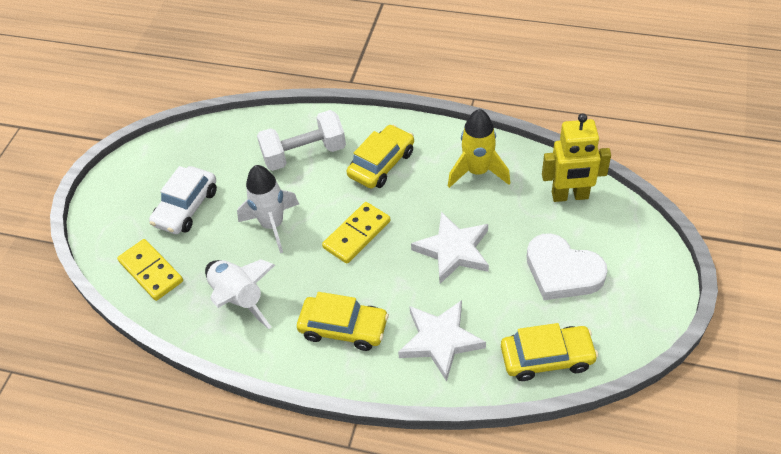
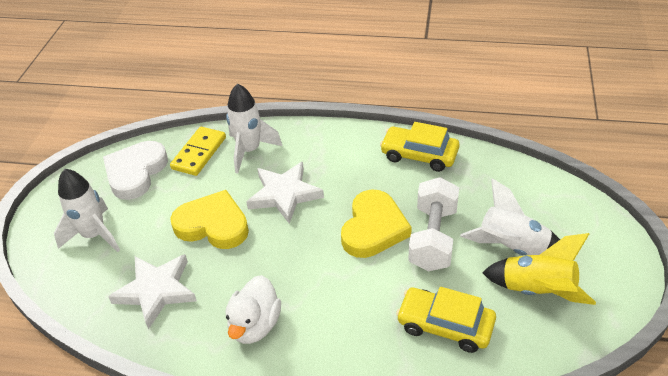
white car: [149,166,217,234] = 1 -> none = 0
white duck: none = 0 -> [226,275,281,344] = 1
white rocket: [205,259,275,329] [237,165,299,253] = 2 -> [54,169,120,252] [226,83,282,173] [460,178,560,255] = 3
yellow car: [297,292,389,351] [347,125,414,188] [501,323,598,381] = 3 -> [380,122,459,172] [396,287,496,353] = 2
yellow domino: [117,239,183,301] [322,202,390,264] = 2 -> [170,127,226,176] = 1
yellow heart: none = 0 -> [170,190,249,249] [341,190,412,258] = 2
yellow robot: [542,113,611,202] = 1 -> none = 0

